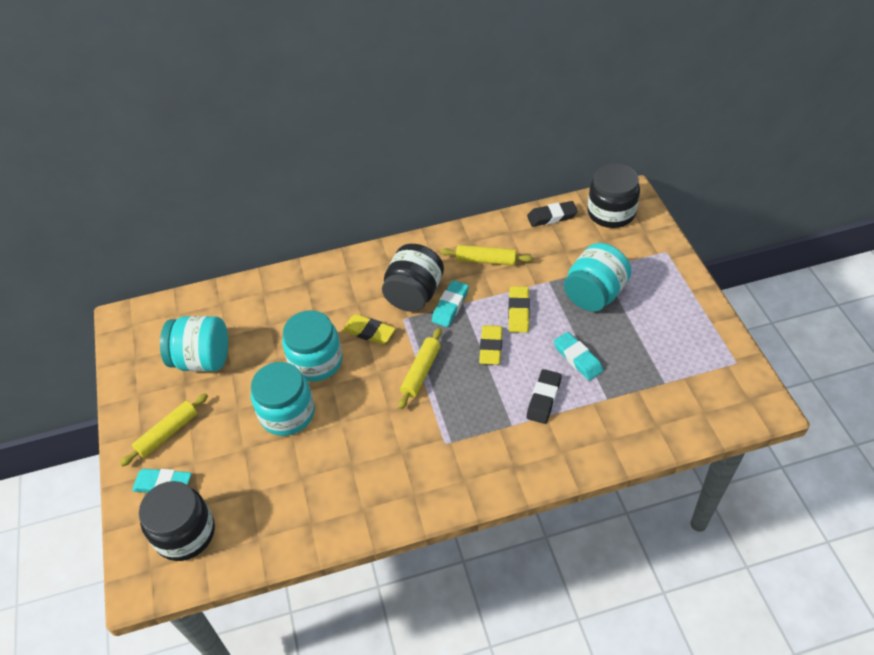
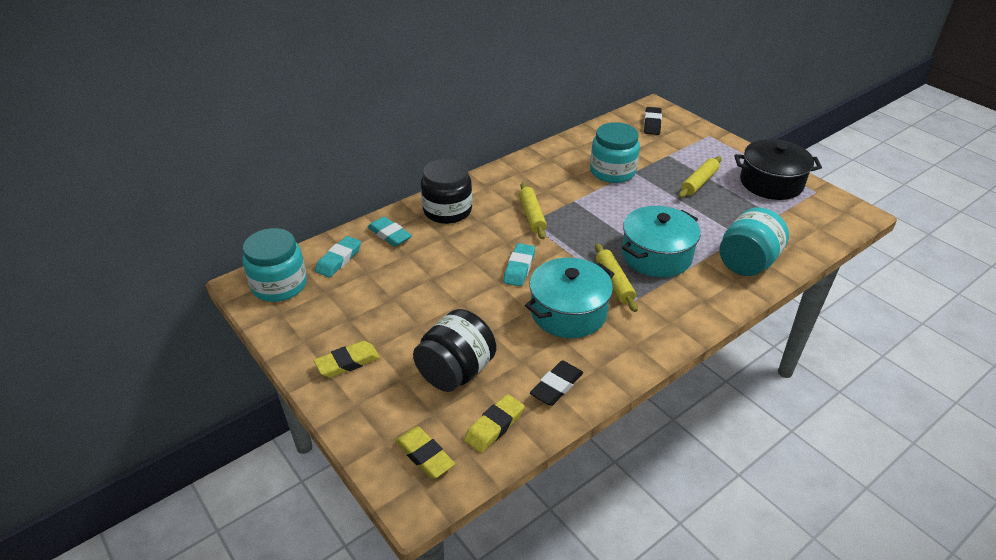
black jar: [139,481,215,561] [382,244,444,312] [587,164,640,228] = 3 -> [413,309,496,392] [421,159,472,224] = 2
black pot: none = 0 -> [734,139,822,200] = 1
turquoise jar: [160,316,228,372] [251,362,315,436] [282,310,343,382] [564,243,632,312] = 4 -> [242,228,307,302] [590,122,640,183] [719,207,789,276] = 3
turquoise pot: none = 0 -> [525,258,614,338] [622,206,701,277] = 2

